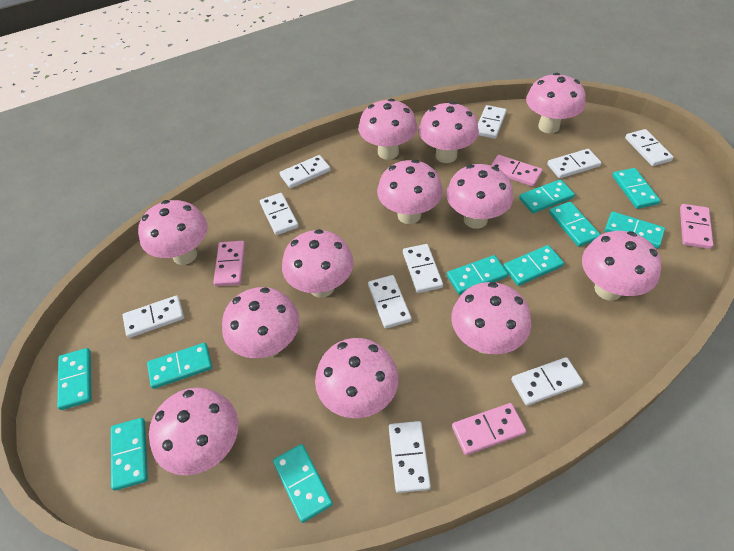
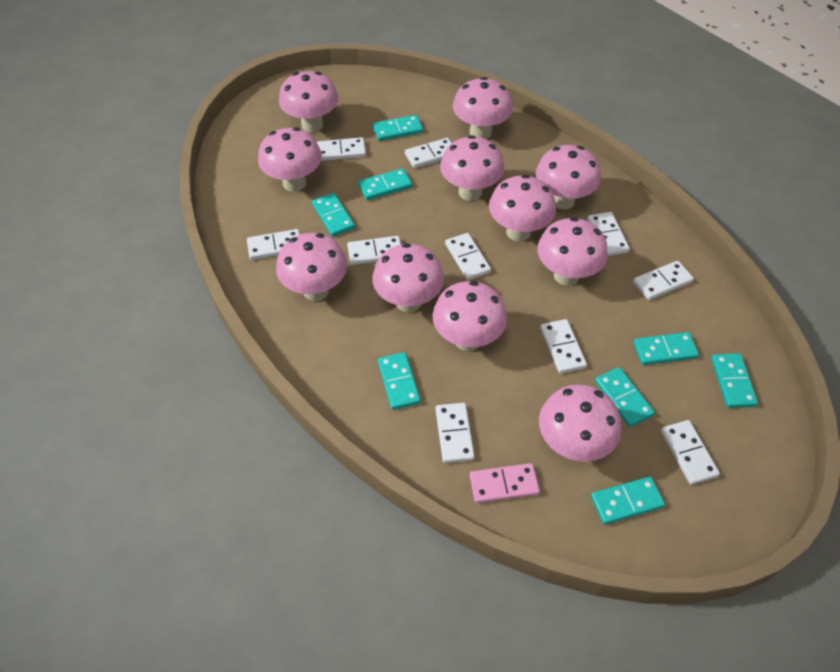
pink domino: [213,241,245,286] [452,403,526,455] [491,155,542,187] [680,204,713,249] = 4 -> [470,463,540,503] = 1
pink mushroom: [138,200,208,265] [149,387,238,476] [222,287,299,358] [282,229,354,298] [315,338,399,418] [359,99,417,160] [377,160,443,224] [419,101,479,163] [446,164,513,229] [451,282,531,354] [526,73,586,133] [582,231,661,301] = 12 -> [258,127,322,192] [276,233,347,301] [279,71,338,133] [372,243,444,313] [433,281,507,351] [440,135,504,201] [453,77,513,139] [489,175,556,241] [536,145,601,210] [537,217,608,286] [539,384,621,462] = 11
turquoise domino: [57,348,92,410] [111,418,148,491] [147,343,212,389] [273,444,333,523] [447,255,508,295] [503,245,564,286] [519,179,575,213] [549,202,601,247] [605,212,665,248] [612,168,660,209] = 10 -> [312,193,355,237] [358,168,412,200] [373,115,423,141] [378,352,421,410] [591,477,665,525] [595,367,655,427] [634,332,699,365] [711,353,758,408] = 8

